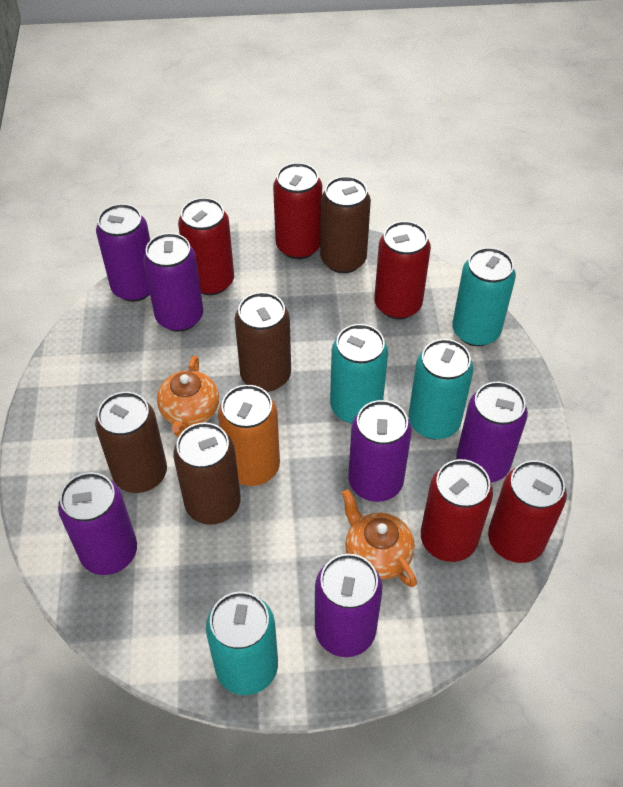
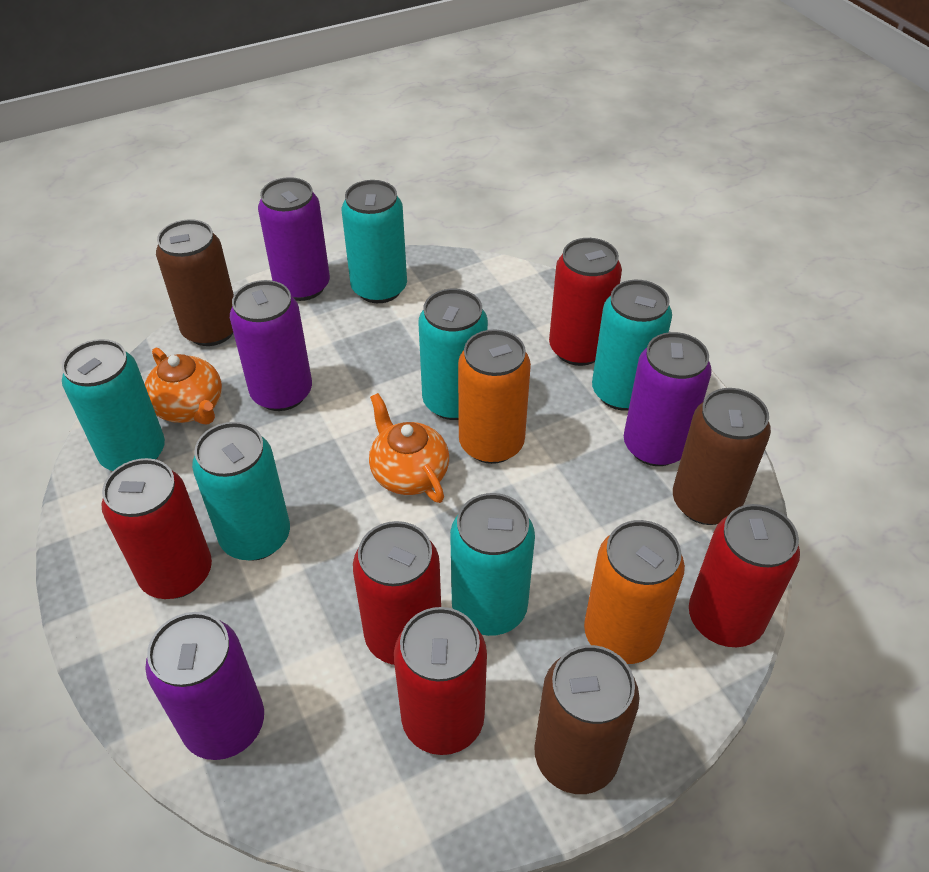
brown can: [95,392,167,493] [173,422,241,525] [235,292,291,392] [320,176,371,273] = 4 -> [156,219,234,346] [534,645,639,794] [673,388,771,525] = 3
orange can: [218,385,280,486] = 1 -> [458,330,531,464] [584,520,685,664] = 2
purple can: [58,472,137,575] [96,204,150,302] [143,233,203,332] [315,554,382,657] [348,400,412,502] [456,382,528,483] = 6 -> [145,612,264,760] [230,280,312,411] [258,177,330,301] [624,332,712,466] = 4
turquoise can: [206,592,278,695] [330,324,388,424] [409,339,473,439] [452,247,516,346] = 4 -> [62,339,165,471] [192,422,290,561] [342,180,407,303] [418,289,488,420] [450,493,535,636] [592,280,672,411] = 6

